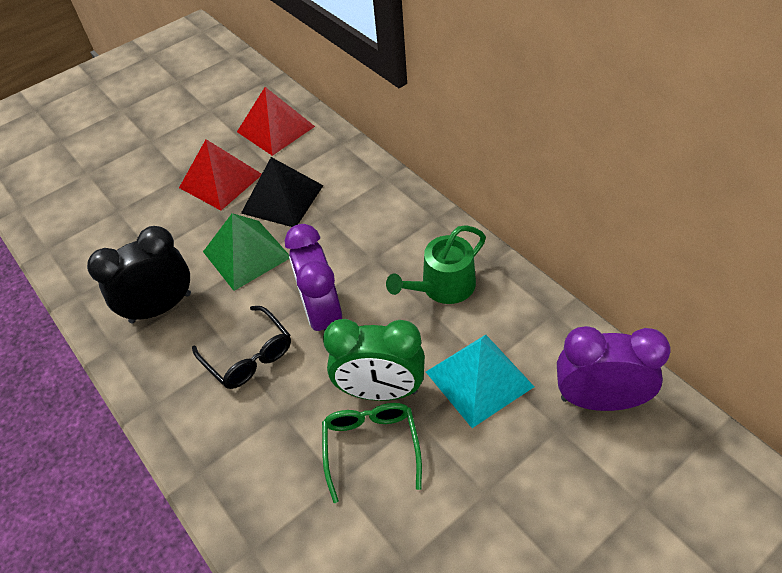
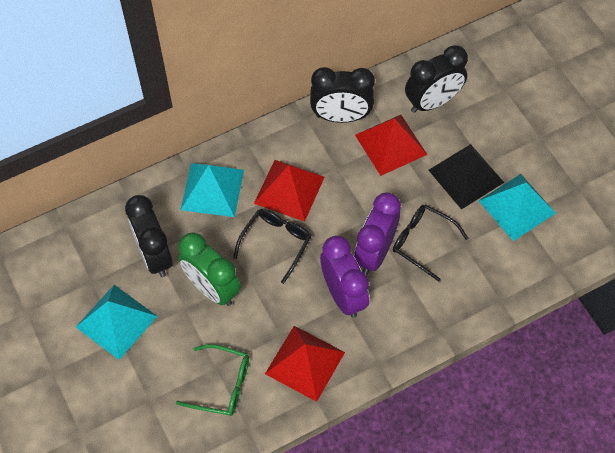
black clock: [87,226,191,323] = 1 -> [125,195,173,277] [310,67,375,123] [405,45,468,113] = 3
black glasses: [192,306,291,389] = 1 -> [233,209,311,284] [393,204,468,282] = 2
green pyramid: [203,213,289,291] = 1 -> none = 0
green watering can: [386,225,486,304] = 1 -> none = 0
red pyramid: [179,139,262,210] [237,87,315,156] = 2 -> [254,160,325,222] [265,326,345,402] [355,115,427,176] = 3
turquoise pyramid: [426,335,534,428] = 1 -> [76,285,157,360] [181,163,244,217] [479,174,556,241] = 3

